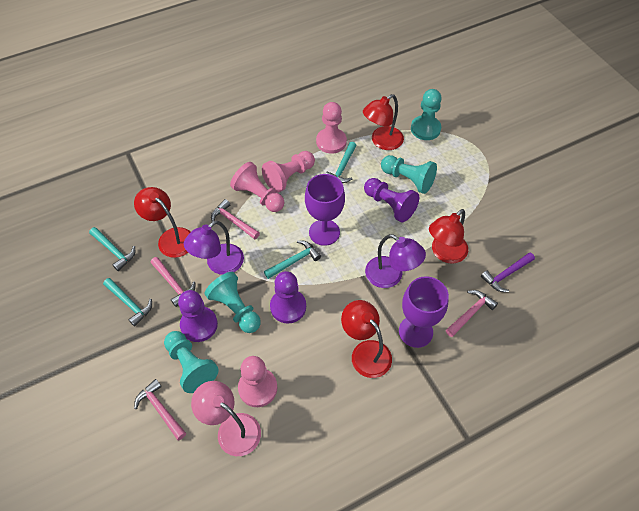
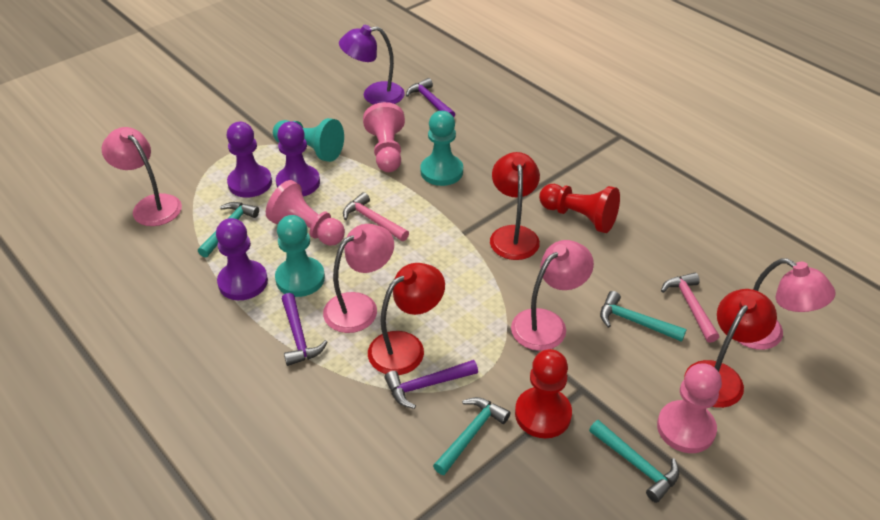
pink hammer: [134,379,186,440] [151,257,195,307] [211,199,260,239] [446,290,498,337] = 4 -> [343,192,409,241] [661,273,719,343] = 2
pink lamp: [191,381,261,456] = 1 -> [102,127,182,226] [323,224,394,333] [511,240,594,351] [737,258,835,350] = 4
pink pawn: [230,162,284,212] [238,356,277,407] [262,151,315,193] [316,102,347,154] = 4 -> [266,180,345,246] [363,102,405,172] [657,363,722,453] = 3
purple goblet: [305,174,345,246] [399,276,449,348] = 2 -> none = 0
purple hammer: [481,252,535,292] = 1 -> [282,293,327,366] [385,360,478,409] [406,78,455,117] = 3
purple lamp: [184,220,244,275] [365,234,426,288] = 2 -> [339,25,405,105] = 1
red lamp: [134,187,190,258] [341,300,392,378] [363,94,404,150] [429,209,468,264] = 4 -> [368,263,445,375] [490,152,540,260] [684,289,777,408] = 3
red pawn: none = 0 -> [515,349,572,438] [539,184,620,233] = 2
turquoise pawn: [164,331,218,393] [205,272,261,333] [381,155,437,194] [411,89,442,140] = 4 -> [273,118,344,162] [275,215,325,297] [420,111,463,186] = 3

